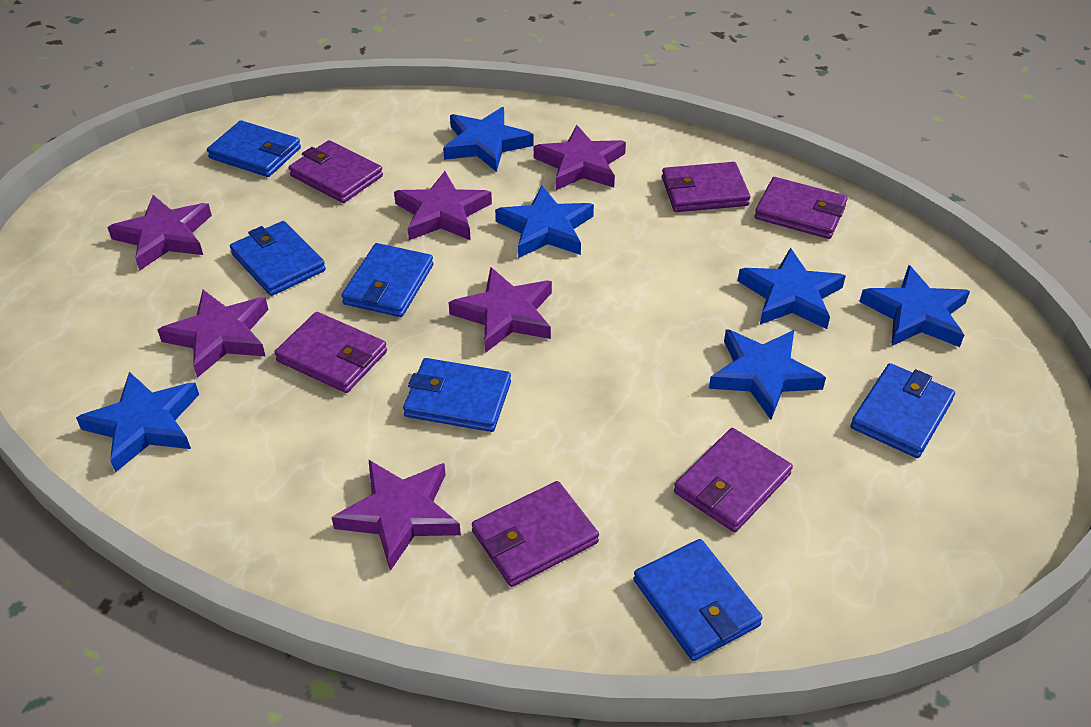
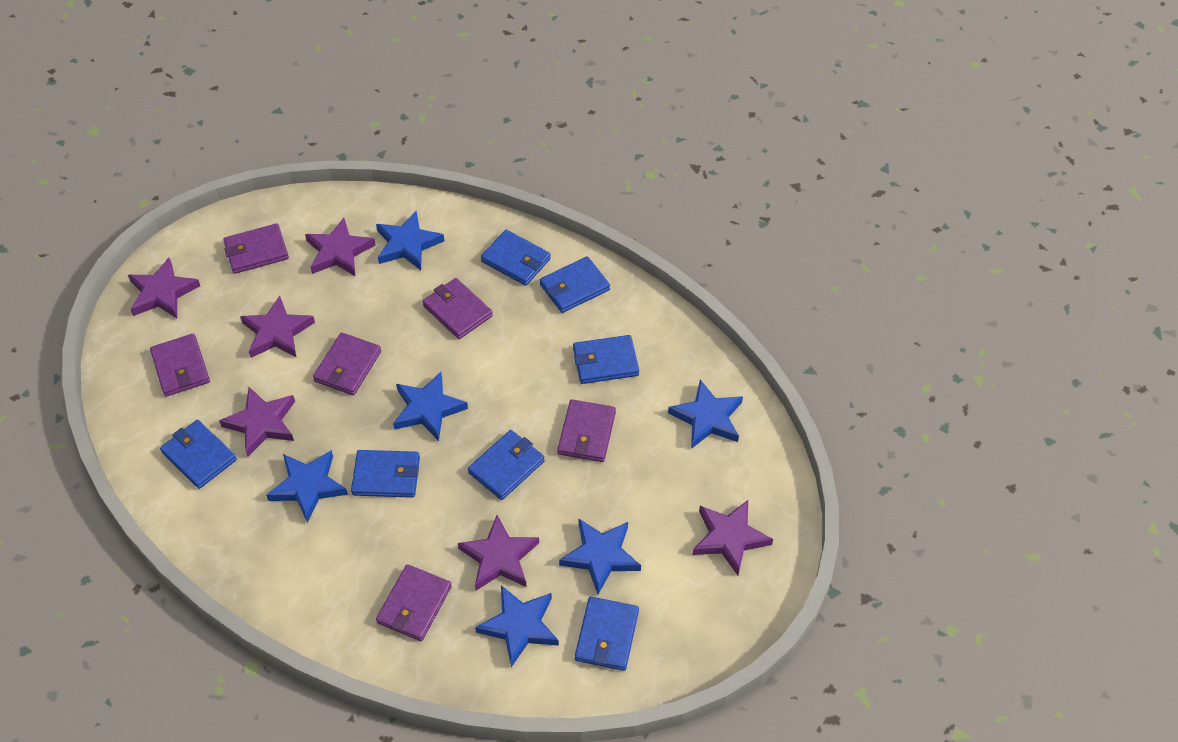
blue wallet: [207,120,301,177] [230,221,326,296] [342,243,433,317] [403,358,511,432] [634,539,763,661] [851,363,955,458] = 6 -> [160,420,237,489] [351,450,420,498] [468,430,545,500] [481,230,551,286] [540,256,610,313] [573,335,639,384] [575,596,639,671] = 7

